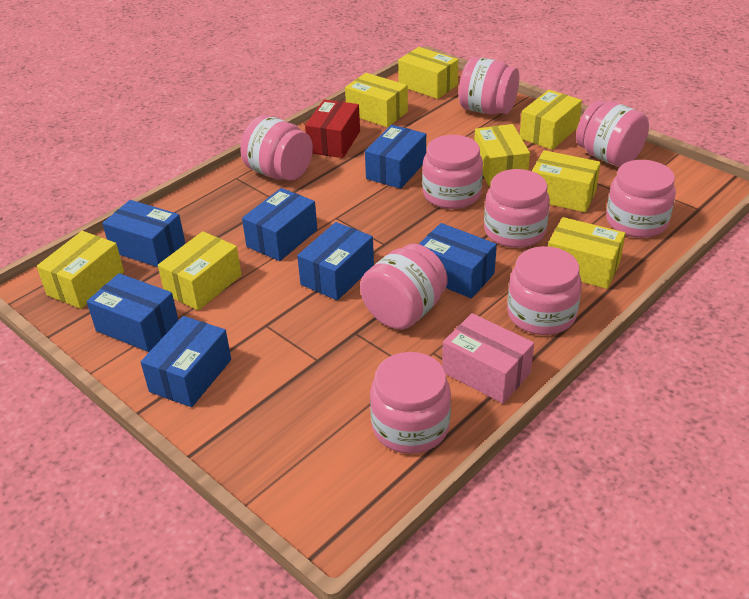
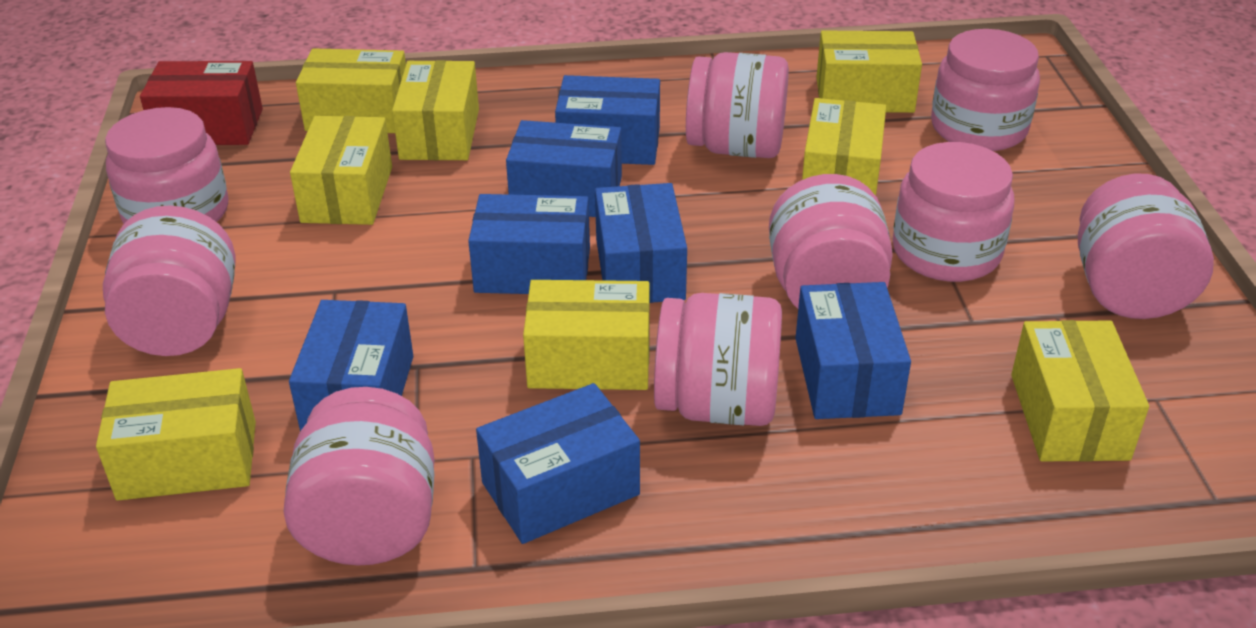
pink box: [442,313,534,404] = 1 -> none = 0

